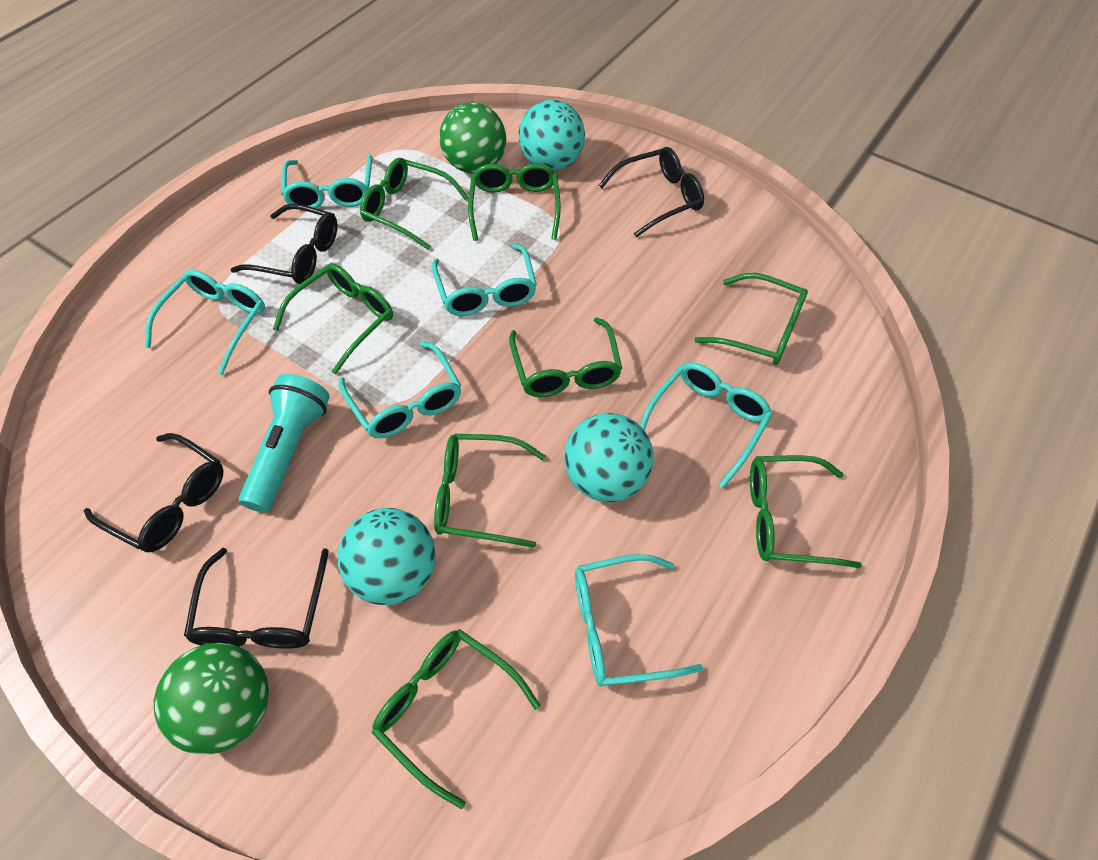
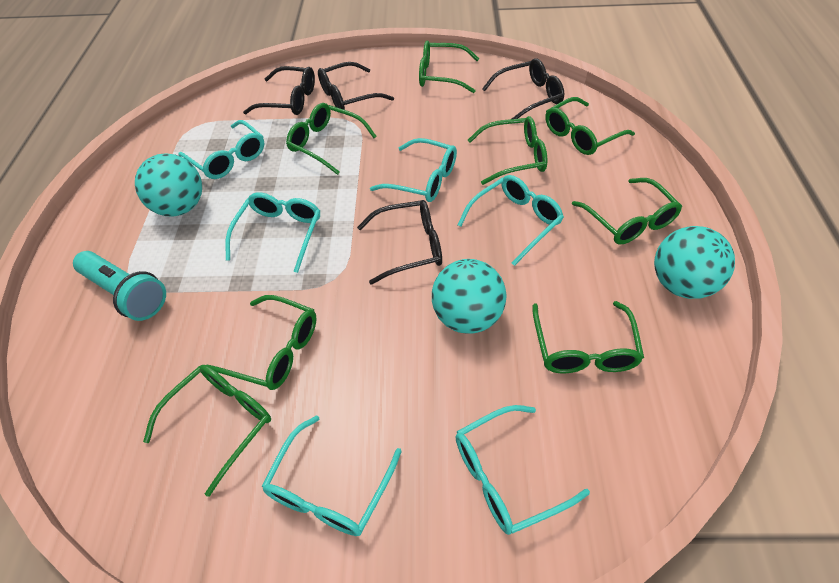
green ball: [154,643,269,755] [440,102,506,174] = 2 -> none = 0

